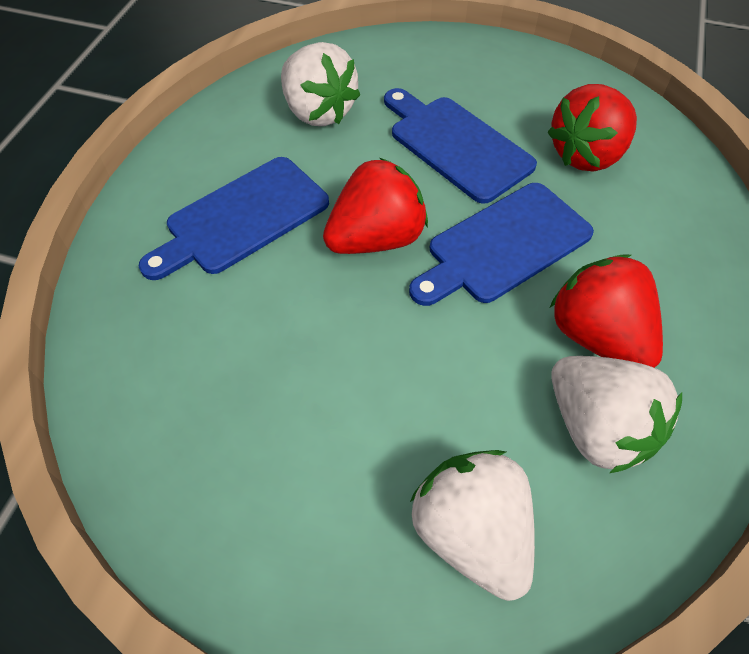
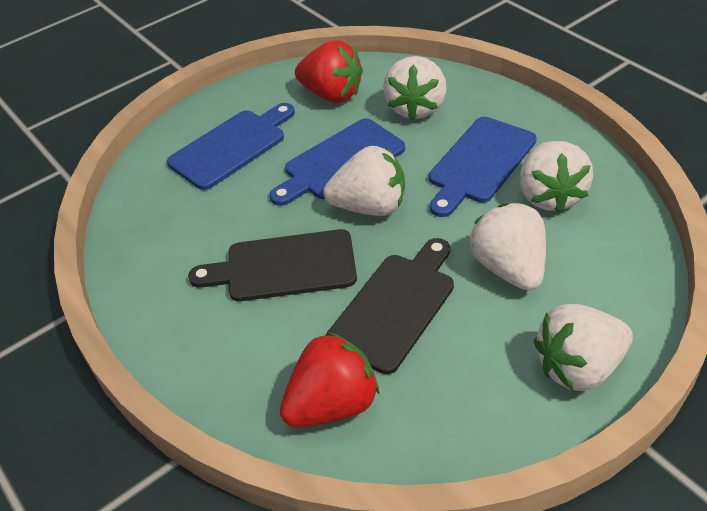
black cutting board: none = 0 -> [188,229,357,301] [325,238,454,374] = 2
red strawberry: [323,158,428,254] [548,84,637,172] [550,254,663,368] = 3 -> [280,332,379,428] [295,40,363,103] = 2
white strawberry: [281,42,360,126] [410,450,535,601] [551,356,682,473] = 3 -> [323,146,405,216] [383,56,447,120] [470,203,546,291] [520,141,593,213] [534,304,633,391] = 5

